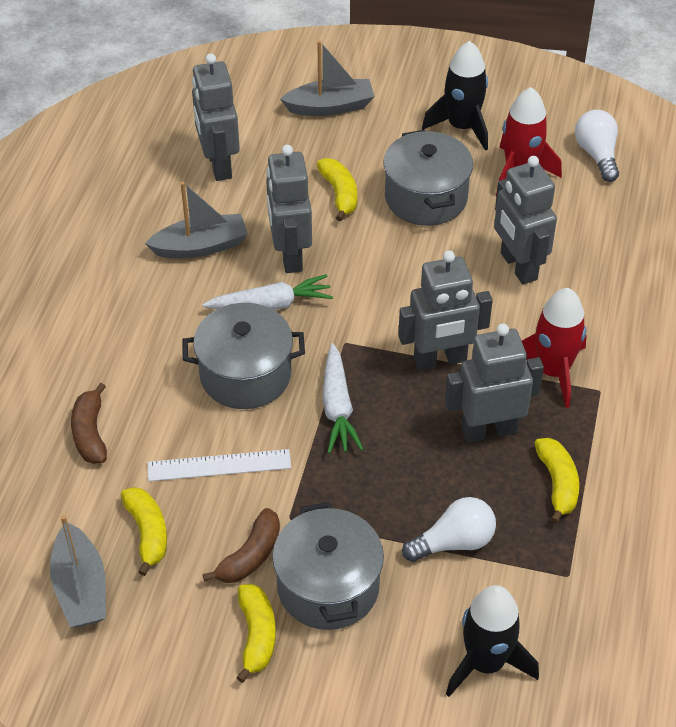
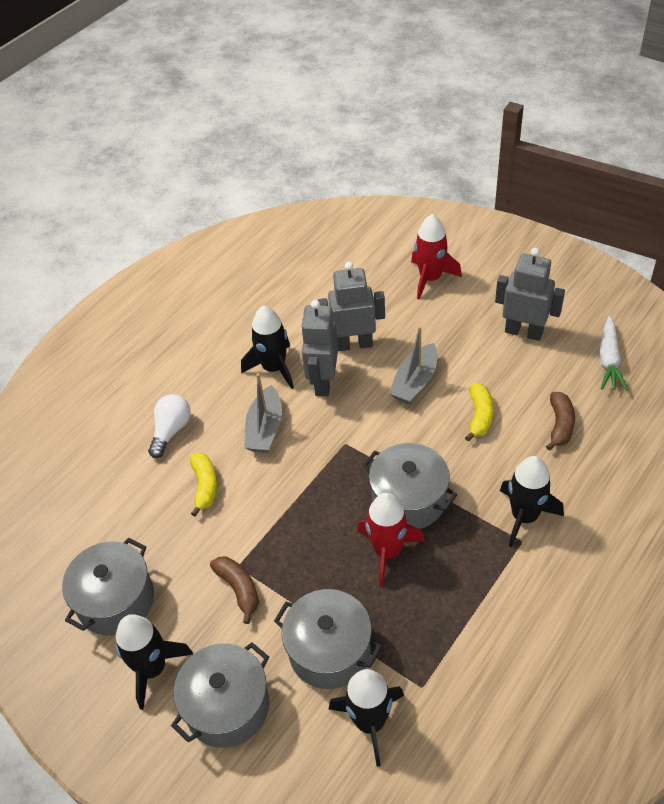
black rocket: [422,41,488,151] [446,585,539,697] = 2 -> [116,614,193,710] [241,305,294,389] [328,669,404,767] [500,456,564,547] = 4
grey boat: [50,515,106,627] [145,182,248,258] [280,40,375,116] = 3 -> [244,373,282,453] [389,326,437,404] = 2
grey pot: [183,303,305,409] [272,502,384,630] [383,130,473,226] = 3 -> [62,538,154,635] [171,642,269,748] [274,589,382,689] [362,443,457,529] = 4
grey robot: [192,53,240,181] [266,145,312,273] [398,250,493,371] [445,324,544,443] [494,156,557,285] = 5 -> [301,300,338,396] [318,262,385,351] [495,248,565,341] = 3
white carrot: [202,274,333,310] [322,343,364,454] = 2 -> [599,316,628,391] = 1
white light bulb: [402,497,496,562] [575,110,619,182] = 2 -> [148,394,191,458] = 1
white ruler: [147,449,291,481] = 1 -> none = 0
yellow banana: [121,487,167,576] [236,584,276,683] [316,158,357,222] [534,438,579,524] = 4 -> [190,453,217,516] [465,383,494,442] = 2

